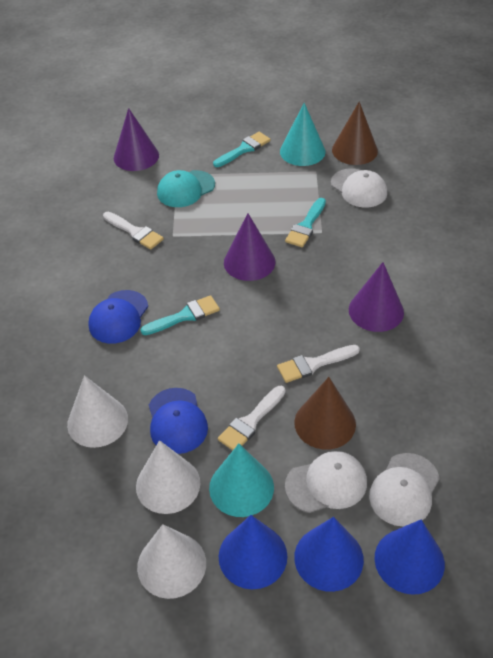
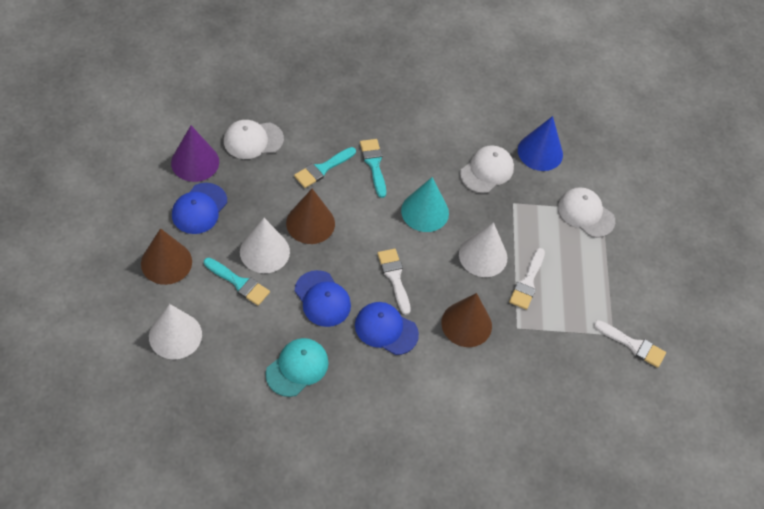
blue cap: [88,290,148,344] [149,388,208,454] = 2 -> [172,183,227,234] [295,270,351,327] [355,302,419,355] = 3
blue cone: [219,515,287,589] [294,517,364,592] [374,520,445,595] = 3 -> [518,116,563,171] = 1
brown cone: [294,377,356,450] [332,102,378,165] = 2 -> [141,228,192,285] [286,189,335,244] [441,293,492,347] = 3
purple cone: [114,108,159,171] [224,213,275,281] [349,262,404,332] = 3 -> [171,126,219,182] = 1
turquoise cone: [209,444,274,517] [280,103,326,166] = 2 -> [401,177,449,232] = 1

